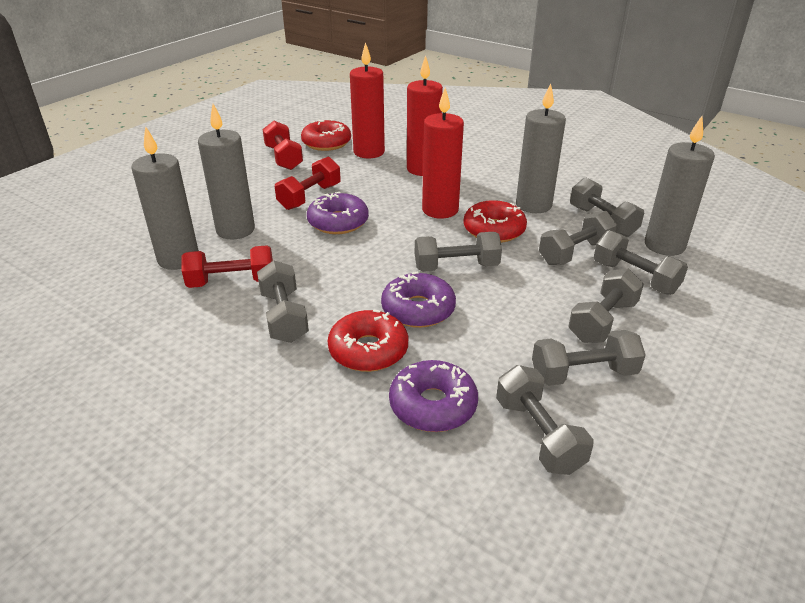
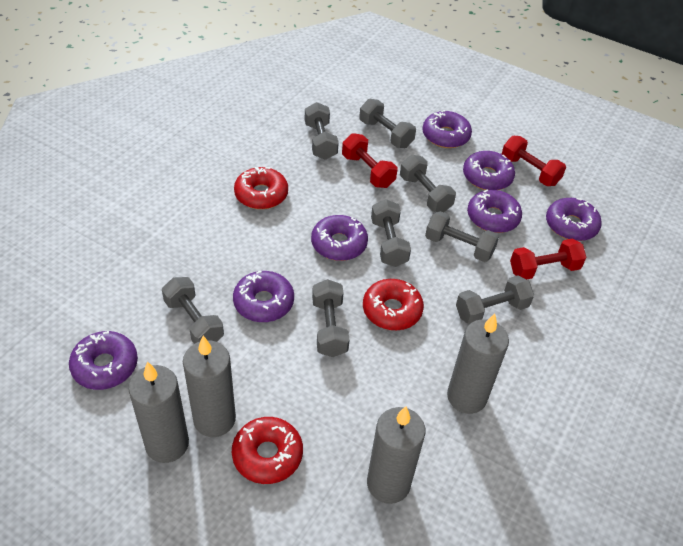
purple donut: [307,192,369,234] [381,271,456,328] [389,360,478,432] = 3 -> [69,331,138,390] [233,271,294,322] [311,215,368,261] [422,110,472,148] [463,151,515,190] [467,190,522,233] [546,198,602,241] = 7
red candle: [350,42,385,158] [407,55,443,176] [422,87,464,219] = 3 -> none = 0

